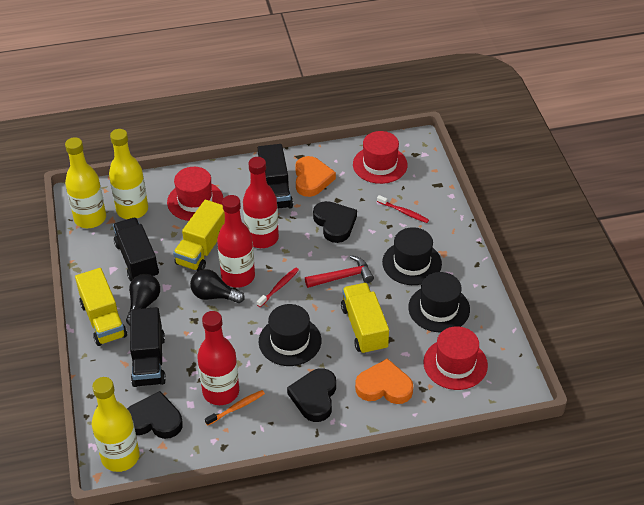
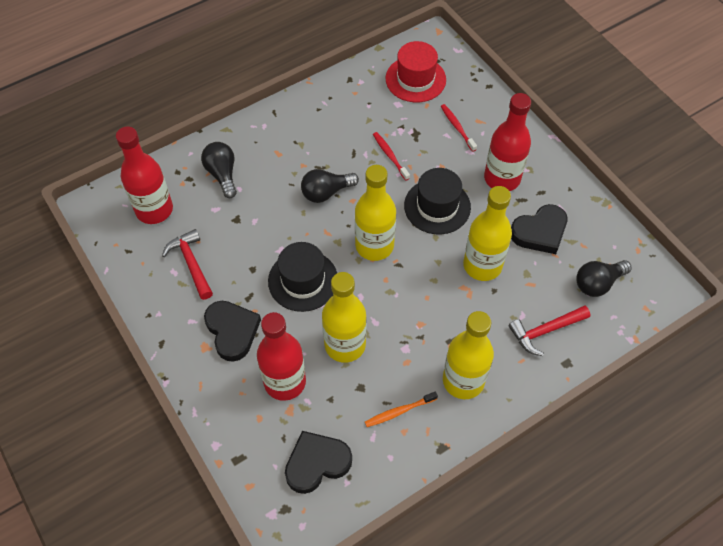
black hat: [259,304,321,366] [382,227,442,285] [408,272,470,332] = 3 -> [268,242,337,312] [404,168,471,234] = 2
black light bulb: [126,274,160,325] [190,269,245,303] = 2 -> [201,142,237,198] [301,169,359,203] [576,260,632,297] = 3
black truck: [113,218,159,281] [130,307,166,387] [258,144,293,209] = 3 -> none = 0
orange heart: [295,156,336,197] [355,358,413,404] = 2 -> none = 0
red hammer: [305,255,374,288] = 1 -> [162,229,213,300] [508,306,590,356] = 2
red hat: [167,167,223,221] [353,131,408,184] [423,326,488,390] = 3 -> [385,41,446,102] = 1
yellow bottle: [65,137,106,228] [92,377,140,472] [109,129,148,219] = 3 -> [322,272,367,363] [355,165,396,261] [443,311,494,399] [463,186,512,281] = 4
yellow truck: [75,268,127,346] [173,200,225,271] [341,283,389,355] = 3 -> none = 0

